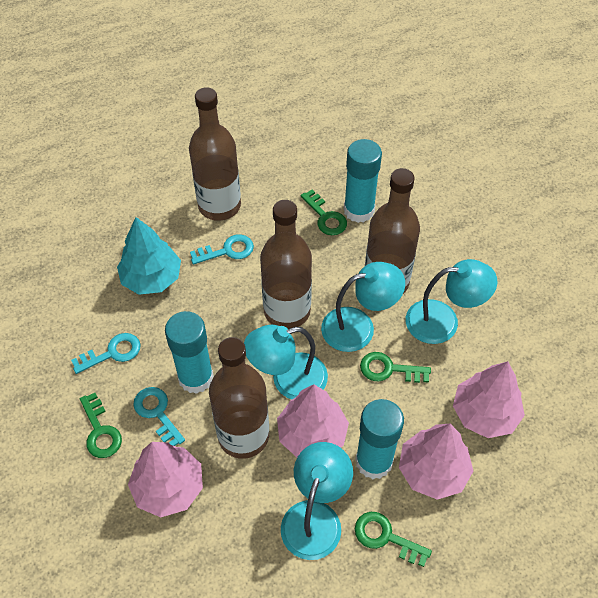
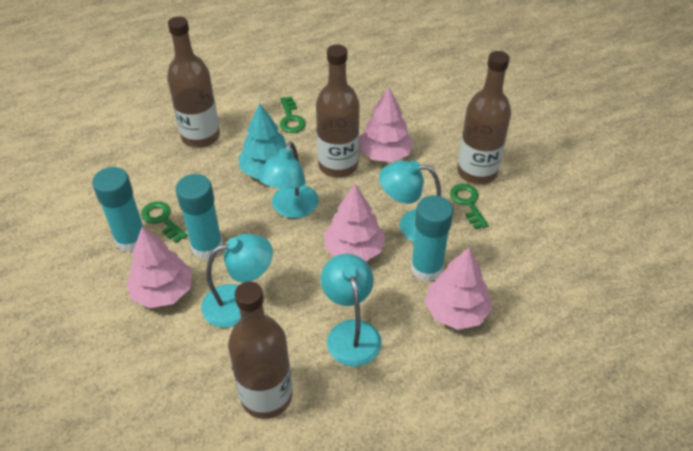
green key: [80,393,122,458] [300,190,347,235] [355,512,432,567] [360,352,431,383] = 4 -> [141,201,188,243] [280,97,306,133] [450,184,489,229] = 3
turquoise key: [71,333,141,374] [133,387,185,446] [190,234,254,265] = 3 -> none = 0

